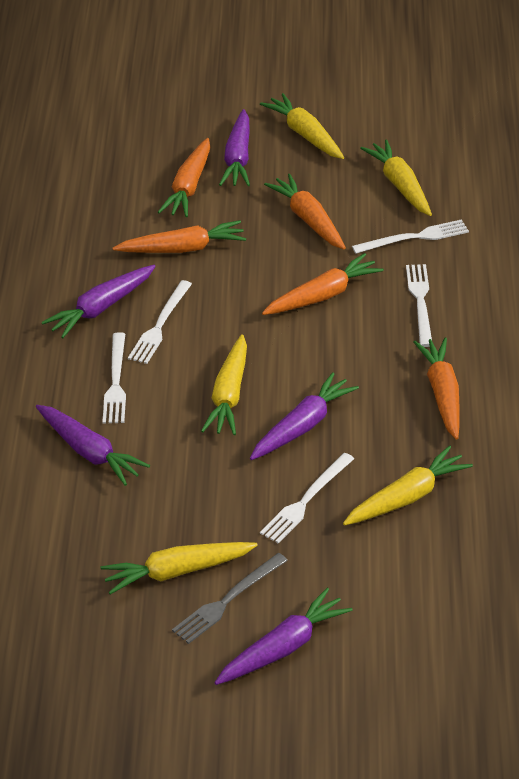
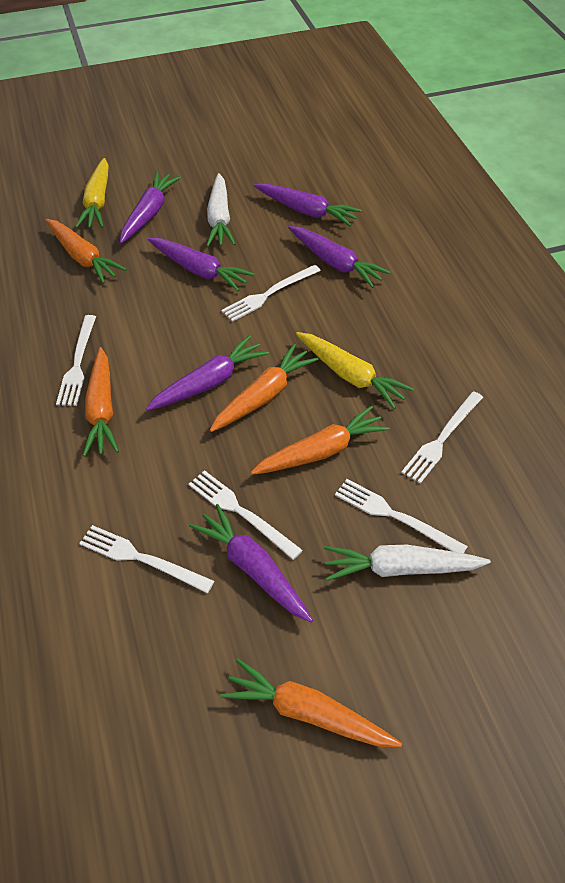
grey fork: [172,553,288,644] = 1 -> none = 0
purple carrot: [36,405,150,486] [42,265,156,338] [214,588,353,685] [219,109,250,186] [250,372,359,460] = 5 -> [120,172,181,244] [146,335,269,411] [148,238,255,291] [189,504,313,623] [254,183,362,226] [288,226,391,288] = 6
white carrot: none = 0 -> [206,173,235,247] [324,545,491,581] = 2
white fork: [103,332,126,424] [128,280,192,364] [260,453,354,544] [352,219,469,254] [406,264,432,347] = 5 -> [56,315,96,406] [79,525,214,593] [189,470,303,560] [221,265,321,322] [335,479,468,553] [401,391,483,484] = 6
yellow carrot: [101,542,258,594] [201,334,247,435] [260,93,344,159] [343,445,473,525] [360,140,432,216] = 5 -> [75,158,109,228] [296,332,414,409] = 2

